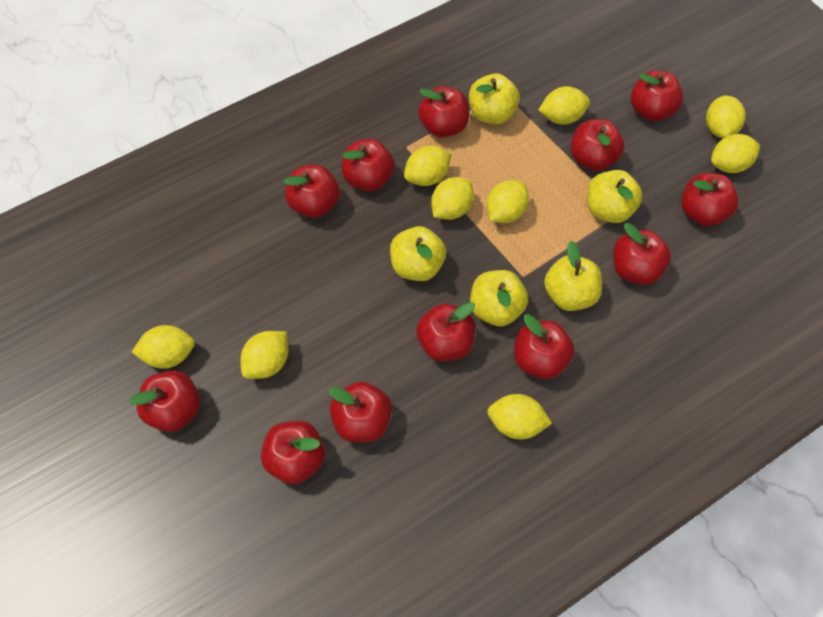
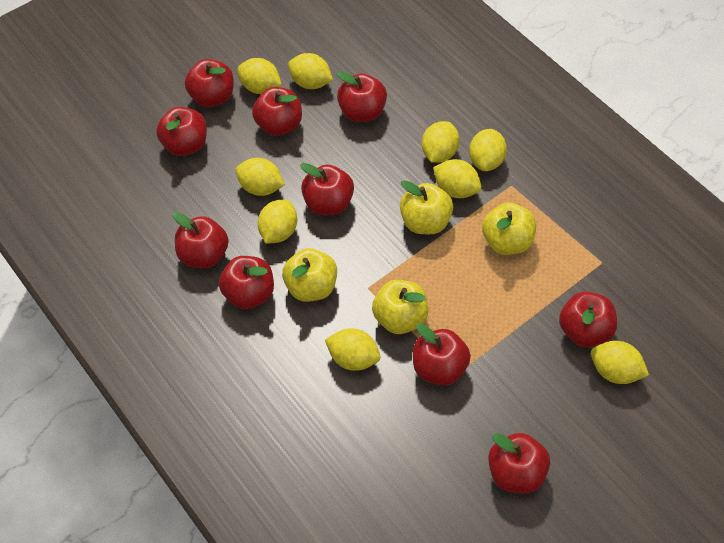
red apple: [129,371,200,432] [261,421,325,484] [283,165,340,218] [328,381,392,443] [342,139,395,191] [416,302,476,361] [418,86,470,137] [514,314,575,379] [571,119,624,171] [613,223,671,285] [631,71,683,121] [681,173,739,226] = 12 -> [156,107,207,156] [173,212,229,269] [185,59,234,107] [219,256,274,309] [252,87,302,136] [300,163,354,215] [337,71,387,122] [413,323,471,386] [488,433,550,494] [559,292,617,347] = 10
yellow apple: [390,226,446,281] [469,73,520,124] [470,270,528,326] [544,241,602,311] [587,170,643,223] = 5 -> [282,248,337,302] [372,280,428,334] [400,180,453,234] [482,203,536,255] = 4

